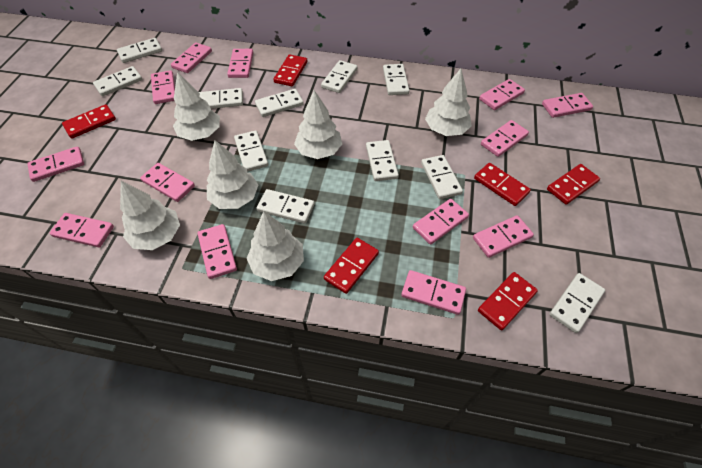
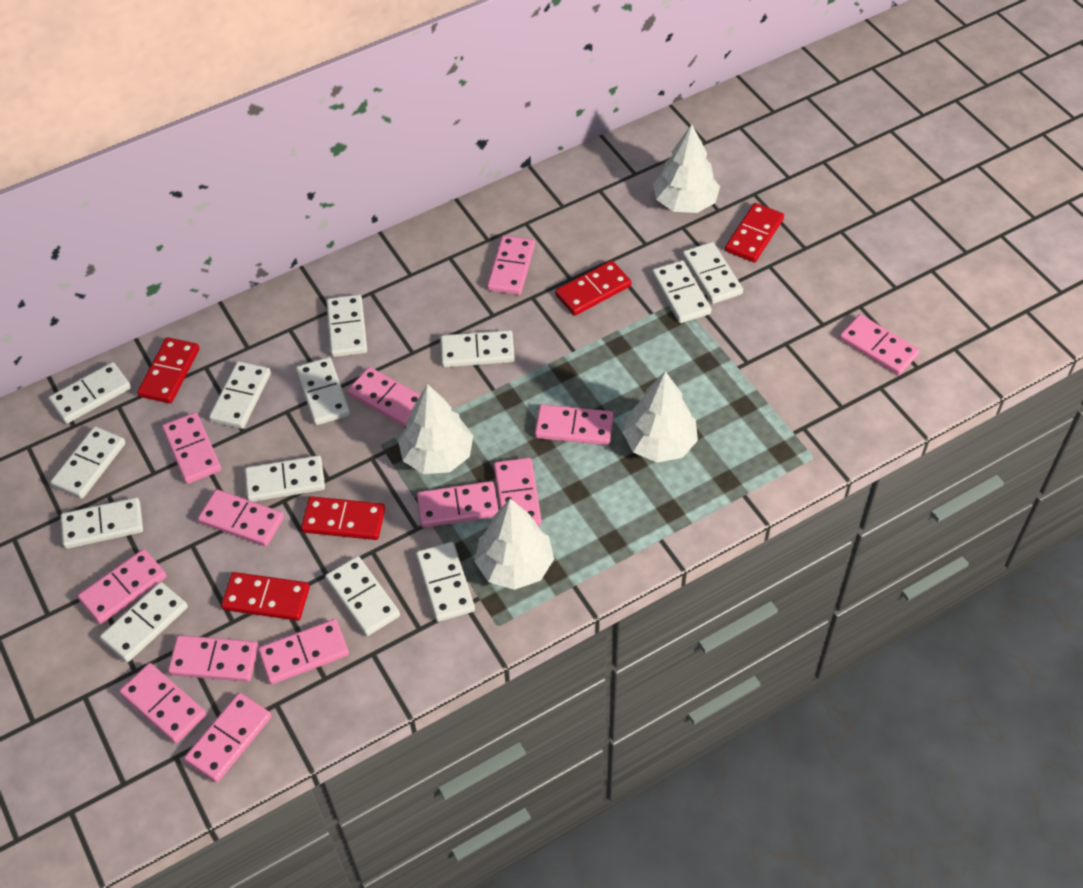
red domino: [62,104,116,139] [273,54,307,86] [324,238,379,294] [474,163,531,206] [478,272,538,330] [547,164,600,205] = 6 -> [137,337,199,403] [221,572,310,621] [301,496,385,540] [555,260,631,316] [725,203,784,263] = 5
white domino: [93,66,142,96] [117,38,162,63] [199,88,243,109] [234,131,268,172] [255,89,304,117] [256,189,314,224] [321,60,357,93] [366,140,399,181] [383,64,410,95] [421,155,463,199] [549,273,605,333] = 11 -> [49,362,131,424] [50,426,126,499] [61,497,143,549] [100,582,188,662] [209,361,271,429] [245,455,325,502] [296,357,350,425] [325,556,400,636] [326,294,367,357] [416,542,475,622] [440,330,515,367] [652,260,712,323] [682,242,743,304] = 13
white tree: [120,181,180,250] [173,72,220,141] [207,140,258,209] [247,211,304,281] [294,90,342,159] [425,68,472,136] = 6 -> [398,384,473,474] [474,499,554,590] [622,371,698,462] [653,124,720,213] = 4

